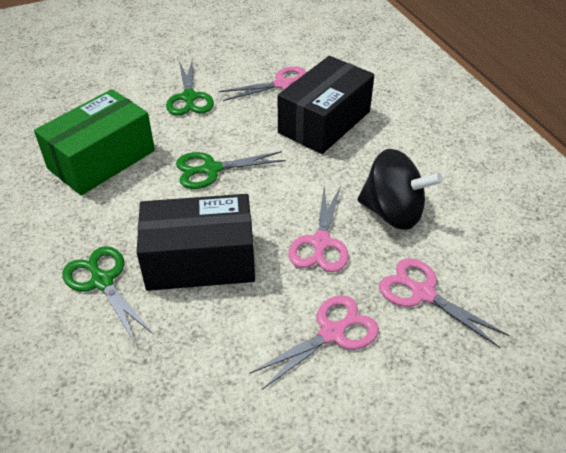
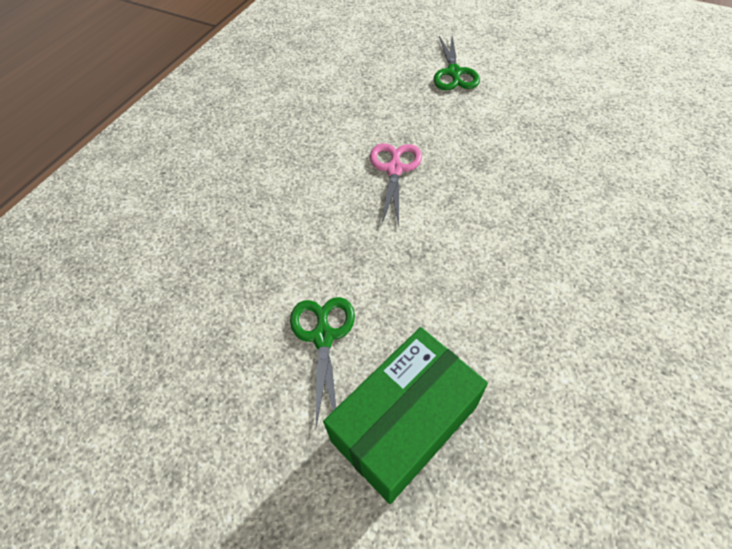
black box: [137,194,255,291] [278,56,374,154] = 2 -> none = 0
black spinning top: [357,149,443,230] = 1 -> none = 0
green scissors: [62,246,154,342] [166,61,214,116] [176,151,286,189] = 3 -> [290,297,355,427] [434,36,480,90] = 2
pink scissors: [219,66,306,101] [249,295,379,390] [288,185,349,272] [379,258,509,348] = 4 -> [370,143,422,225] = 1

